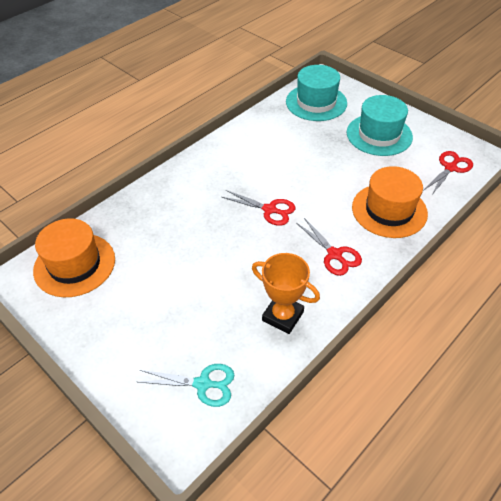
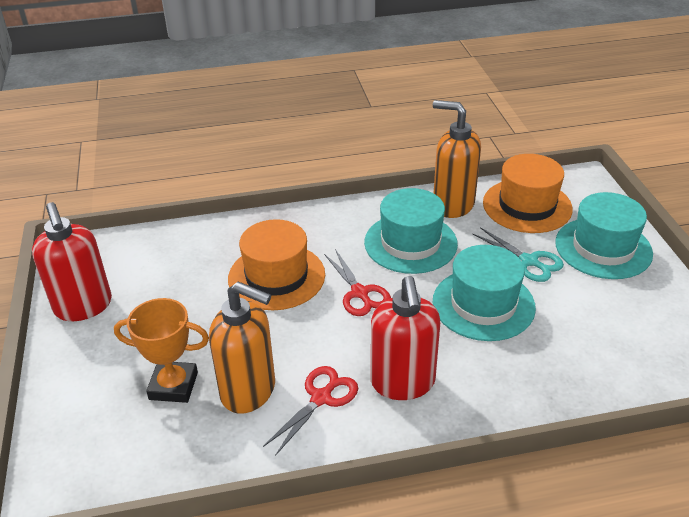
orange soap dispenser: none = 0 -> [209,282,275,414] [433,100,481,218] = 2
red scissors: [222,190,295,226] [296,218,362,276] [423,151,473,196] = 3 -> [263,366,358,456] [324,249,391,316] = 2
red soap dispenser: none = 0 -> [32,202,112,321] [371,276,440,400] = 2
turquoise hat: [286,65,347,121] [347,95,413,156] = 2 -> [364,188,458,274] [433,245,536,341] [555,192,653,279] = 3

